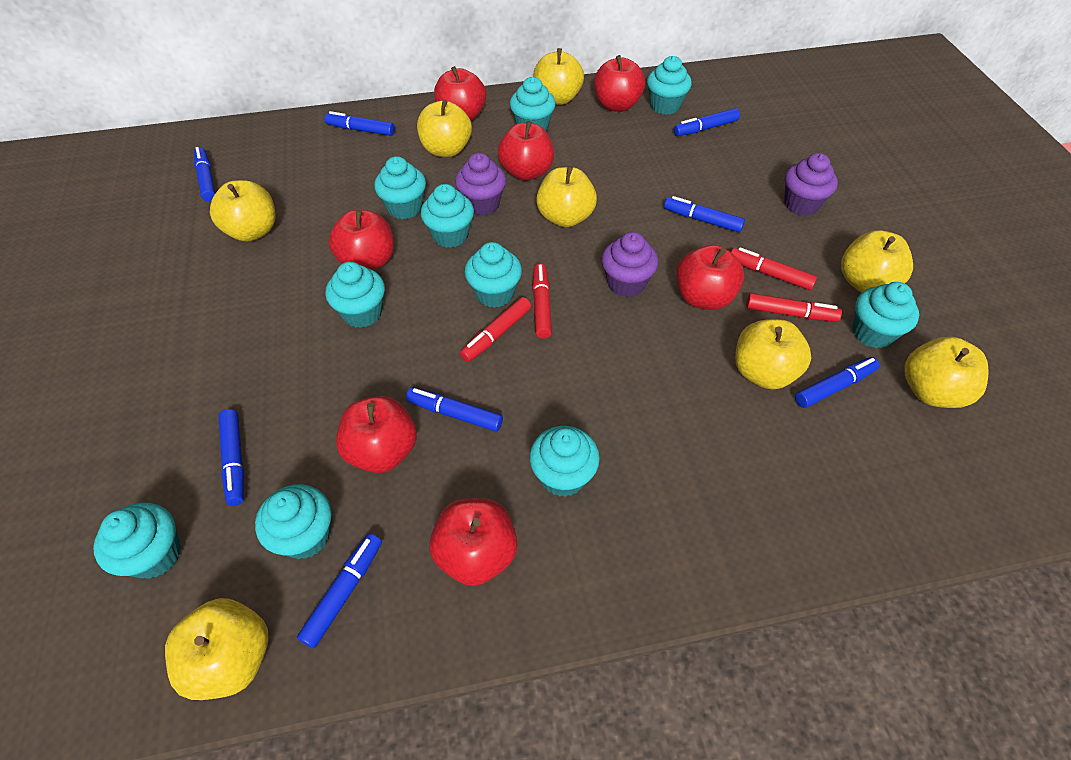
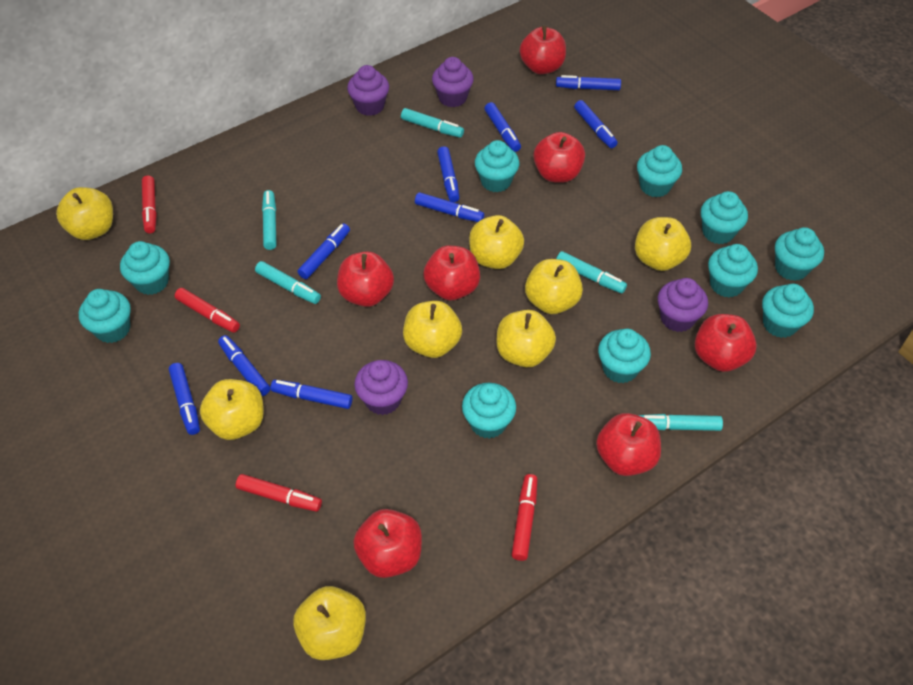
blue marker: [194,147,215,202] [219,409,244,506] [297,533,382,648] [325,111,395,136] [406,387,503,432] [664,196,745,232] [674,108,740,136] [795,357,880,408] = 8 -> [169,363,200,435] [218,335,270,396] [271,380,353,409] [298,223,350,279] [415,192,484,222] [437,147,460,202] [485,102,521,152] [556,75,621,90] [574,100,618,148] = 9
purple cupcake: [455,153,506,216] [602,232,658,297] [784,153,838,216] = 3 -> [347,65,389,116] [354,360,408,415] [432,57,474,107] [658,278,708,332] = 4
turquoise marker: none = 0 -> [255,261,321,304] [262,190,276,250] [401,108,464,138] [556,251,627,293] [638,414,723,431] = 5

